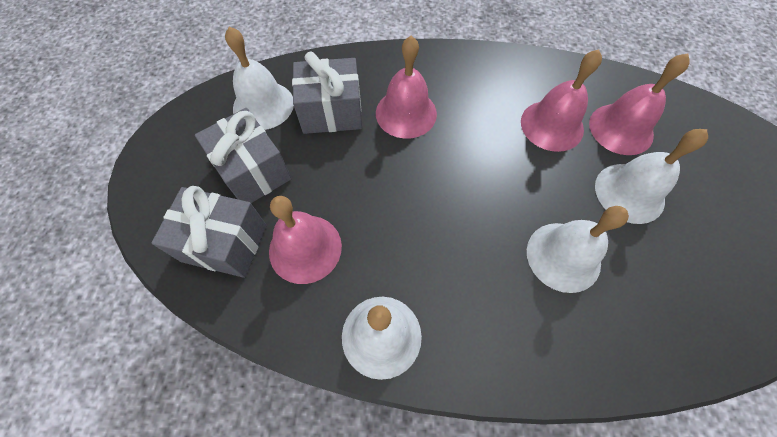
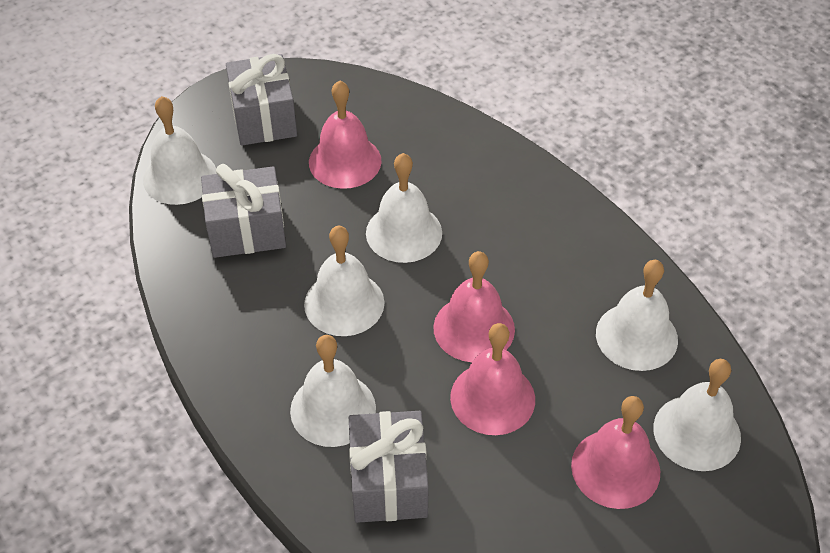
white bell: [225,27,294,130] [342,297,422,380] [527,206,629,293] [595,129,708,224] = 4 -> [143,96,217,205] [290,335,376,447] [304,226,384,336] [366,153,442,263] [596,260,678,371] [654,359,741,471] = 6

